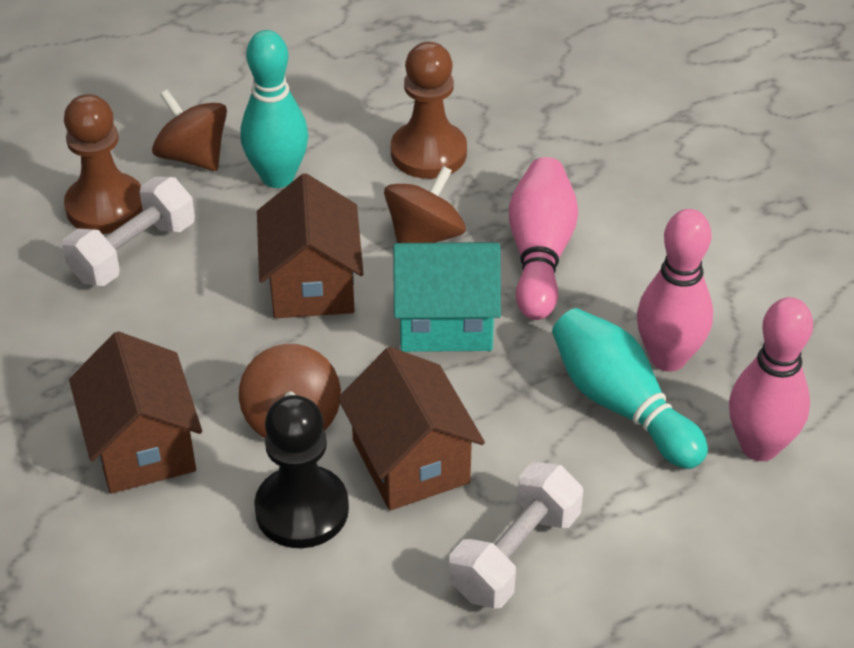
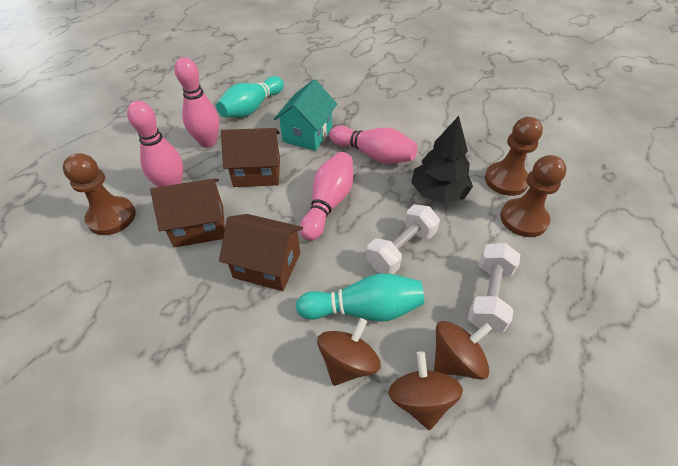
black pawn: [254,395,349,548] = 1 -> none = 0
black tree: none = 0 -> [411,116,473,203] = 1
brown pawn: [64,94,143,234] [391,42,467,179] = 2 -> [63,153,136,235] [485,117,543,196] [500,155,567,237] = 3
pink bowling pin: [509,157,578,320] [637,209,713,372] [729,297,813,461] = 3 -> [127,101,183,187] [175,57,219,148] [300,152,353,241] [329,125,418,164] = 4

